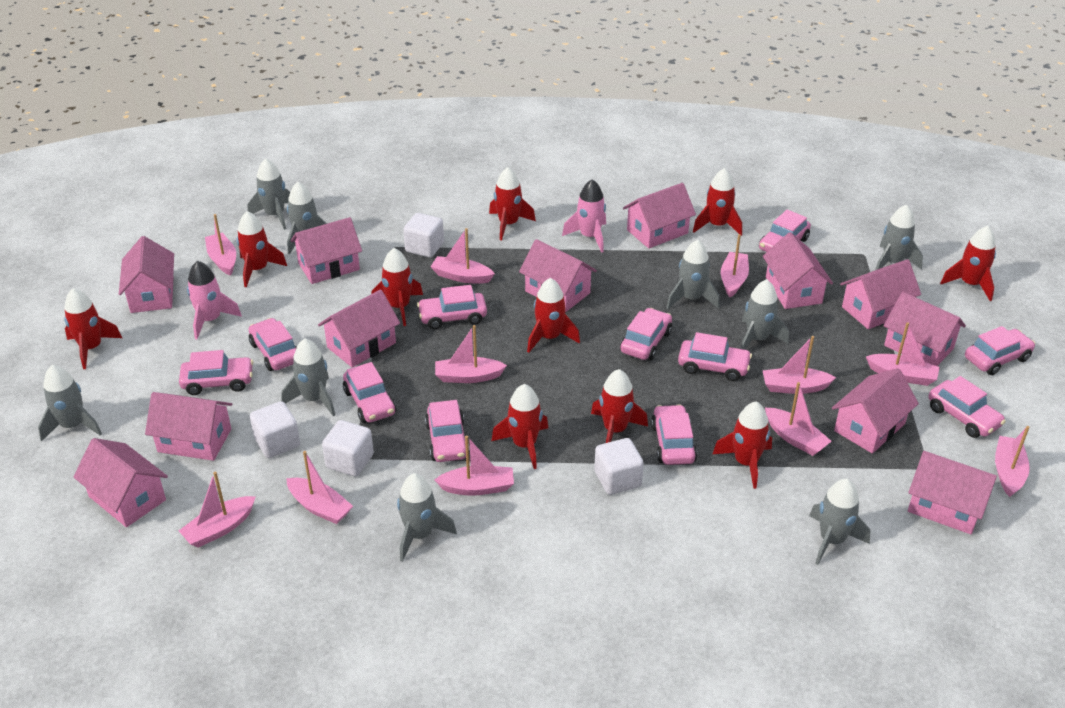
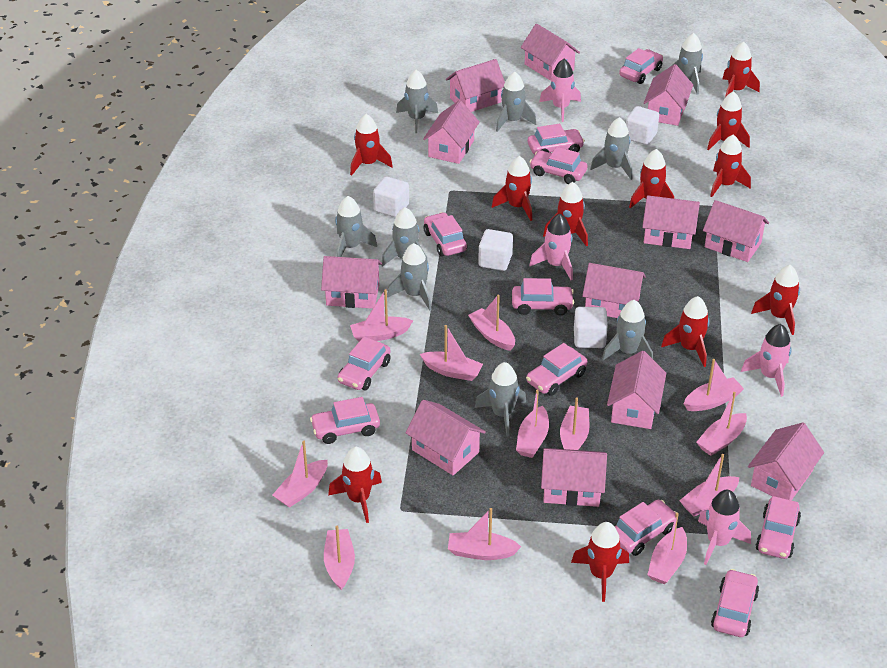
pink boat: [179,471,256,548] [205,214,236,276] [286,451,353,524] [431,228,495,284] [435,325,507,383] [435,436,514,496] [721,234,749,297] [762,336,836,394] [765,382,832,456] [866,322,940,386] [995,426,1030,497] = 11 -> [273,441,328,508] [324,526,355,590] [350,289,413,341] [420,325,483,381] [448,508,521,560] [468,295,515,351] [516,389,549,458] [560,398,589,450] [647,513,687,584] [679,454,739,517] [684,359,744,411] [696,392,747,456] = 12
pink rocket: [187,261,242,339] [562,179,606,253] = 2 -> [529,214,573,280] [539,59,581,122] [698,490,751,565] [741,324,792,397] = 4
red rocket: [64,288,122,369] [237,211,287,287] [371,248,423,326] [489,167,536,240] [491,384,548,469] [527,278,580,353] [591,369,648,443] [693,168,742,236] [713,402,772,489] [940,226,996,301] = 10 -> [328,447,382,523] [350,114,393,176] [492,156,532,221] [543,182,588,247] [571,522,629,602] [629,149,674,209] [661,296,710,367] [707,91,750,151] [710,134,751,197] [723,41,760,97] [751,265,800,335] = 11

